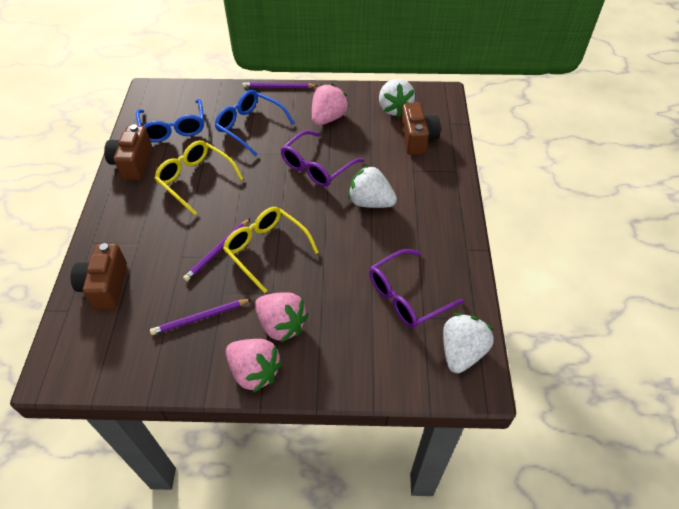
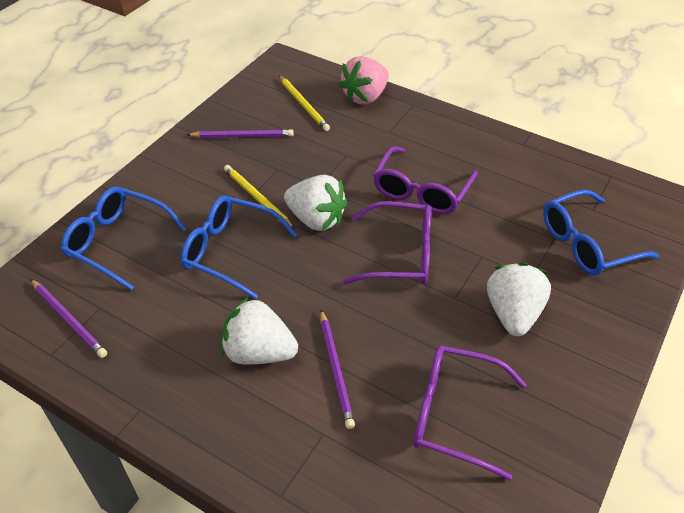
blue glasses: [136,99,204,142] [215,90,294,156] = 2 -> [61,187,186,290] [180,195,297,299] [543,190,659,275] = 3
brown camera: [71,243,127,309] [104,124,152,180] [400,102,441,155] = 3 -> none = 0
pink strawberry: [226,339,283,393] [255,293,309,343] [312,84,349,126] = 3 -> [339,56,389,105] = 1
purple glasses: [281,130,364,187] [369,249,464,328] = 2 -> [343,201,431,284] [373,146,478,214] [413,345,527,481] = 3
yellow glasses: [154,140,243,215] [223,207,319,293] = 2 -> none = 0
yellow pencil: none = 0 -> [224,165,295,230] [279,75,330,131] = 2

